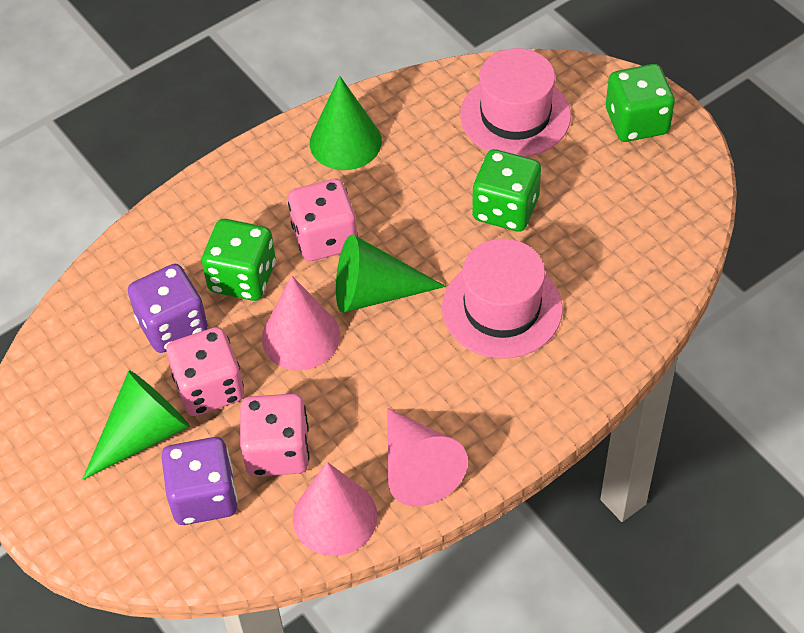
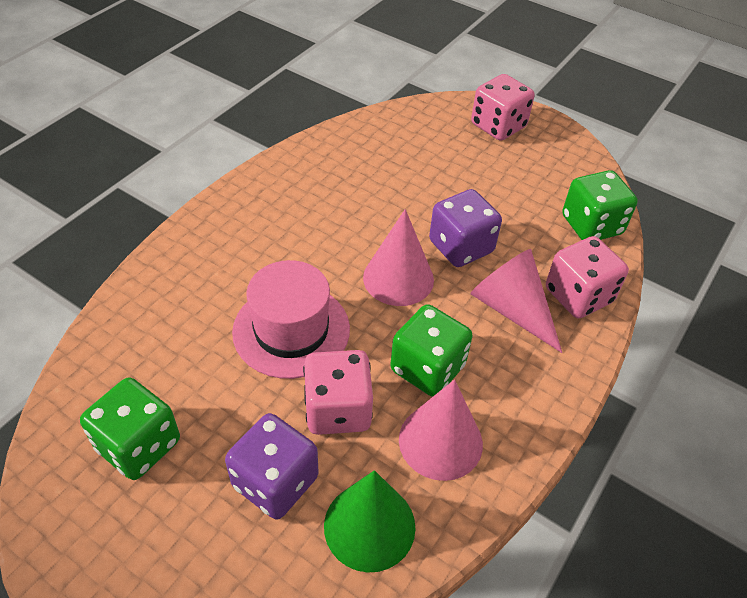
green cone: [82,370,190,480] [310,76,382,170] [336,235,446,313] = 3 -> [324,470,416,573] = 1
pink hat: [442,239,563,359] [460,48,571,157] = 2 -> [232,260,350,379] = 1

